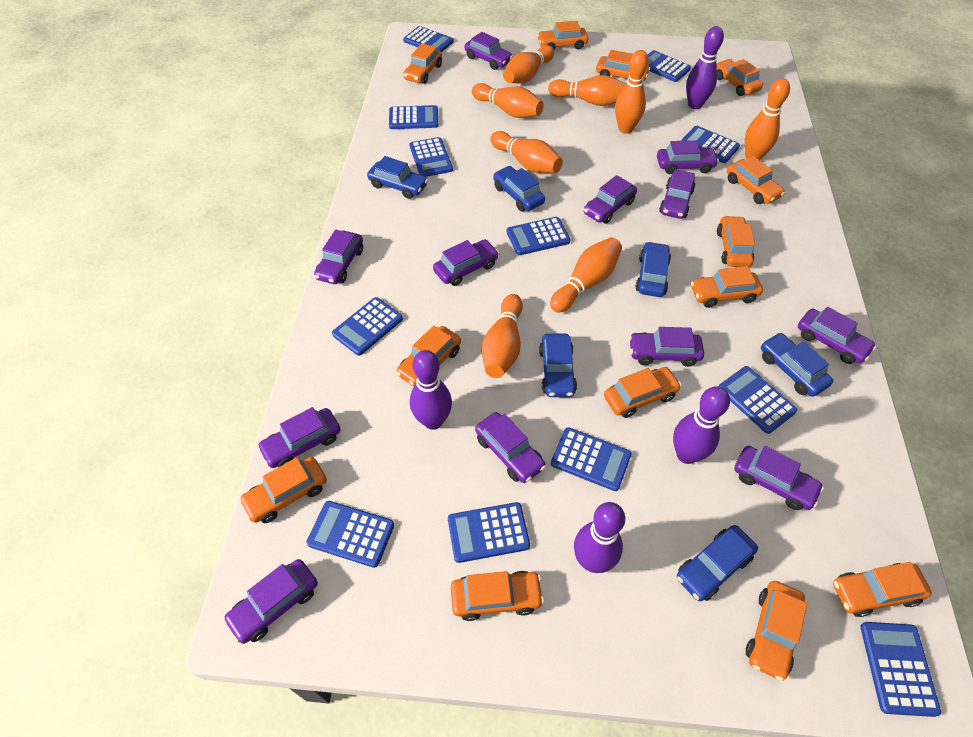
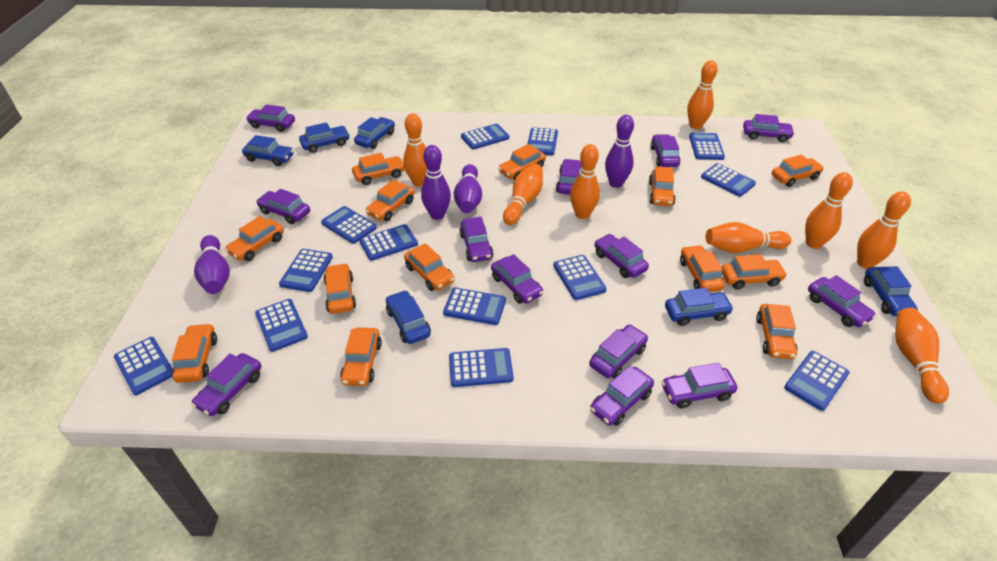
blue calculator: [306,501,394,568] [332,297,403,356] [389,105,438,129] [403,26,453,52] [409,137,453,177] [448,502,530,563] [507,217,571,255] [551,427,632,491] [648,50,691,82] [681,126,740,163] [719,366,797,434] [860,622,941,717] = 12 -> [114,337,173,395] [255,299,308,352] [279,249,333,292] [321,206,377,244] [359,224,418,261] [443,288,506,325] [449,348,514,387] [461,124,509,150] [528,127,558,155] [553,255,607,300] [689,133,725,160] [701,163,756,197] [784,351,850,411] = 13
purple car: [223,559,318,644] [257,407,341,468] [314,230,363,284] [433,239,499,286] [465,32,513,70] [475,412,546,483] [584,175,637,224] [629,327,704,367] [657,140,719,174] [659,169,695,219] [734,446,824,510] [798,307,876,364] = 12 -> [191,353,261,416] [246,104,295,132] [256,189,310,224] [459,217,493,262] [491,254,544,304] [556,159,582,195] [589,324,648,379] [590,366,654,426] [594,234,649,278] [650,134,680,167] [661,363,737,409] [743,114,795,142] [808,275,876,327] = 13

